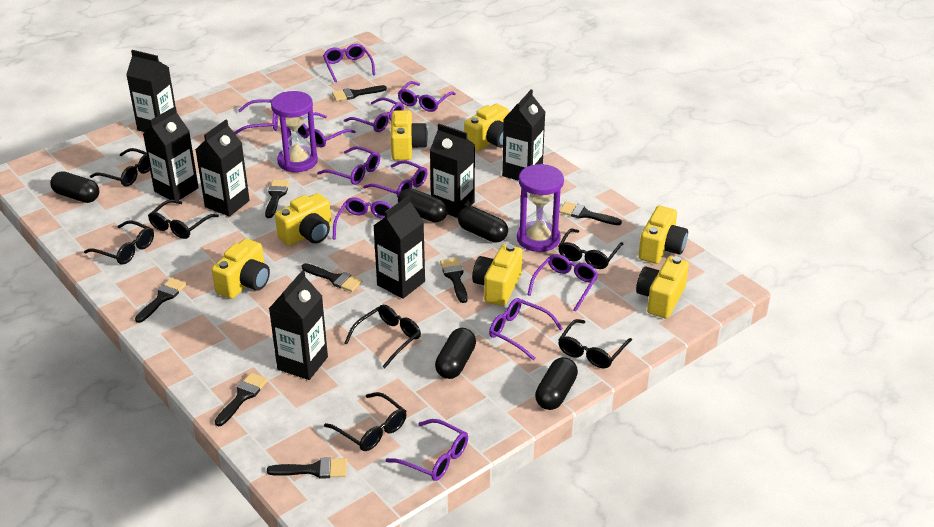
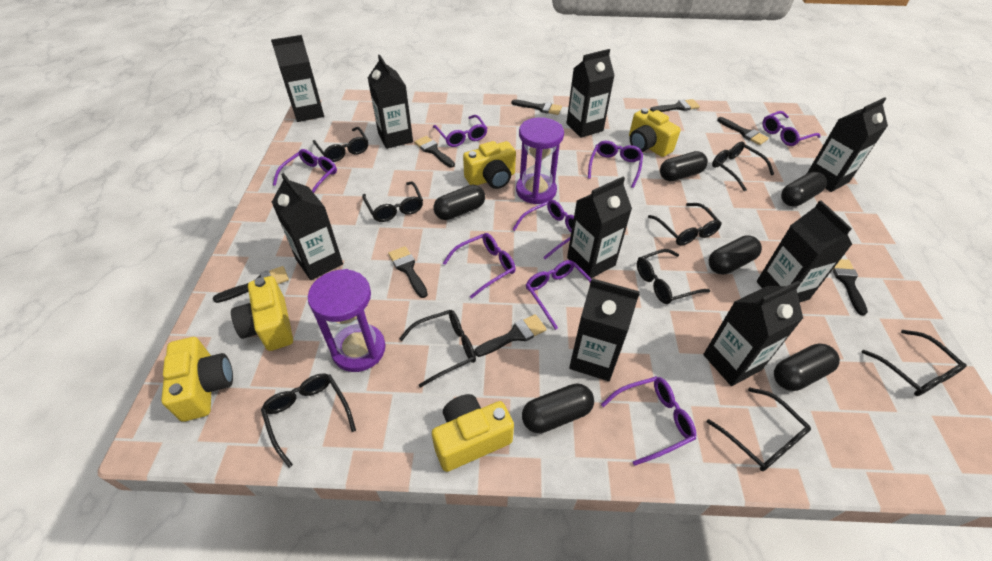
black capsule: [50,171,99,203] [398,188,448,222] [435,328,476,379] [458,206,508,243] [535,357,578,410] = 5 -> [433,185,485,220] [522,383,594,433] [660,151,708,181] [709,235,762,275] [774,343,840,391] [781,172,827,207] = 6
black carton: [126,50,176,132] [143,107,199,201] [195,120,250,217] [269,270,328,380] [373,195,425,299] [430,124,475,218] [502,89,545,181] = 7 -> [271,35,324,122] [272,173,343,280] [368,55,413,149] [566,49,615,138] [567,177,632,278] [569,278,640,381] [703,281,803,386] [757,200,852,302] [807,97,888,192] = 9
black glasses: [84,220,154,265] [90,148,150,187] [148,200,219,239] [324,392,407,451] [345,305,421,368] [558,229,623,269] [558,319,632,368] = 7 -> [261,374,356,468] [313,127,368,162] [362,181,423,222] [399,310,476,388] [637,249,711,304] [648,203,722,246] [707,387,811,471] [712,141,774,191] [862,330,967,396] = 9
purple glasses: [234,99,278,135] [297,112,356,147] [317,146,380,185] [323,44,375,82] [333,197,392,239] [344,97,404,132] [363,160,428,198] [386,419,468,481] [398,81,456,112] [489,298,563,360] [527,254,598,312] = 11 -> [273,149,337,193] [433,115,487,147] [443,233,516,299] [512,200,574,259] [526,260,591,330] [588,141,643,188] [601,376,696,466] [762,111,821,146] = 8
yellow camera: [212,238,270,299] [275,193,332,246] [391,110,428,160] [464,104,509,151] [472,244,523,306] [636,256,689,319] [639,206,688,264] = 7 -> [161,337,233,422] [231,276,293,351] [432,394,514,472] [463,141,516,189] [629,108,681,157] = 5

